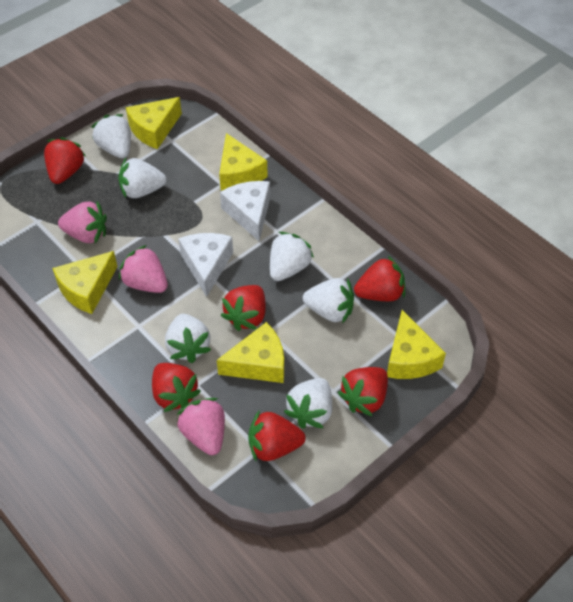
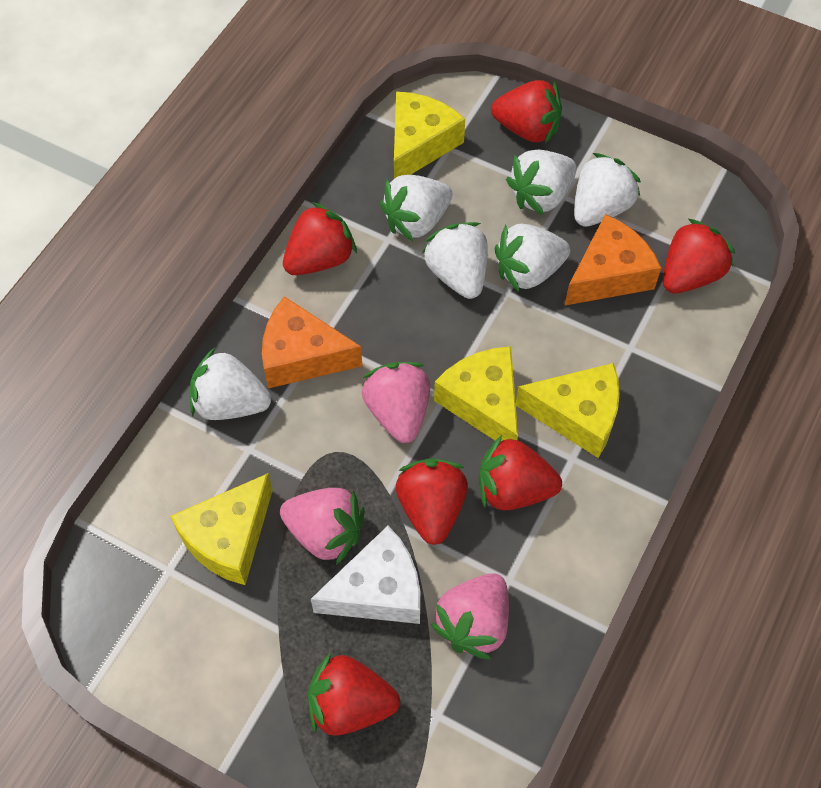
orange cheese: none = 0 -> [262,296,362,388] [565,214,661,305] = 2
white cheese: [178,233,233,297] [220,181,270,241] = 2 -> [311,526,420,624] = 1
yellow cheese: [52,251,118,314] [126,97,182,149] [217,322,284,383] [219,133,268,190] [387,310,446,379] = 5 -> [170,473,273,585] [394,91,465,179] [434,346,518,441] [516,363,620,458] = 4

